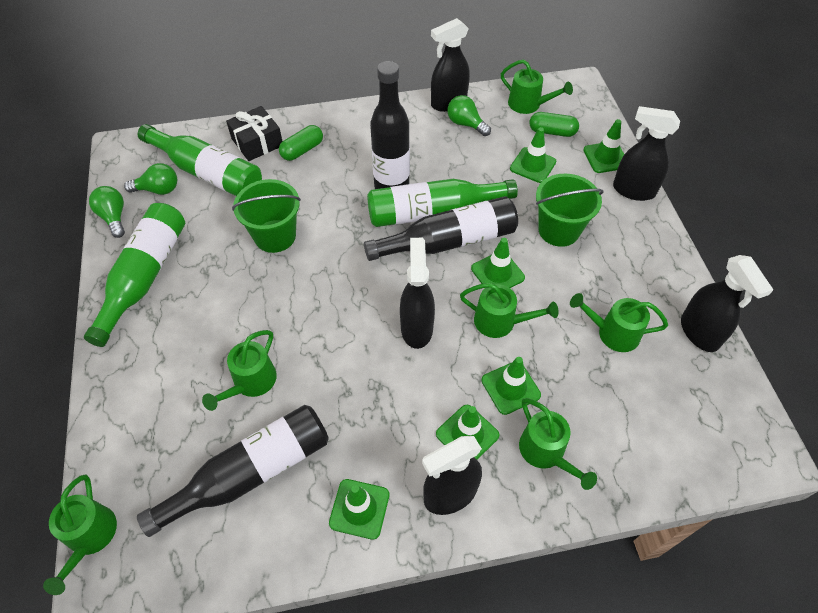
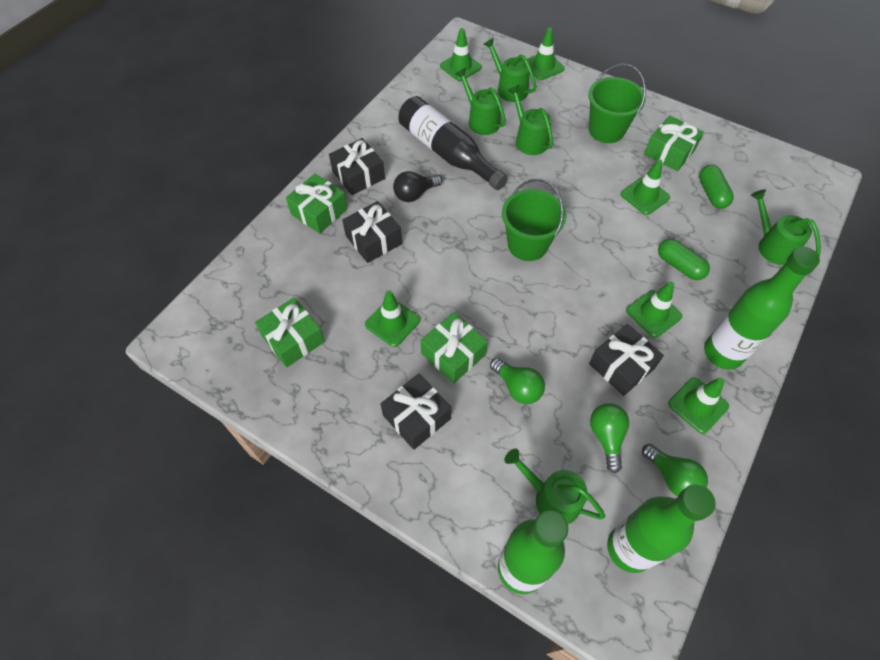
black bottle: [137,405,329,537] [364,196,518,261] [370,61,410,189] = 3 -> [398,96,508,190] = 1
black gift: [226,106,283,161] = 1 -> [329,138,385,195] [342,201,402,263] [381,374,452,450] [589,324,664,396] = 4
black light bulb: none = 0 -> [393,171,442,202] = 1
black spray bottle: [400,238,435,349] [422,436,482,515] [431,18,470,112] [613,106,680,201] [681,255,773,352] = 5 -> none = 0
green gift: none = 0 -> [255,297,325,367] [286,174,348,234] [421,312,488,383] [644,115,704,171] = 4
green watering can: [43,474,117,595] [202,330,277,411] [460,283,559,338] [501,60,573,114] [519,398,597,490] [570,293,668,352] = 6 -> [455,68,506,135] [483,38,536,102] [504,449,605,524] [508,85,553,155] [751,189,821,265] = 5

